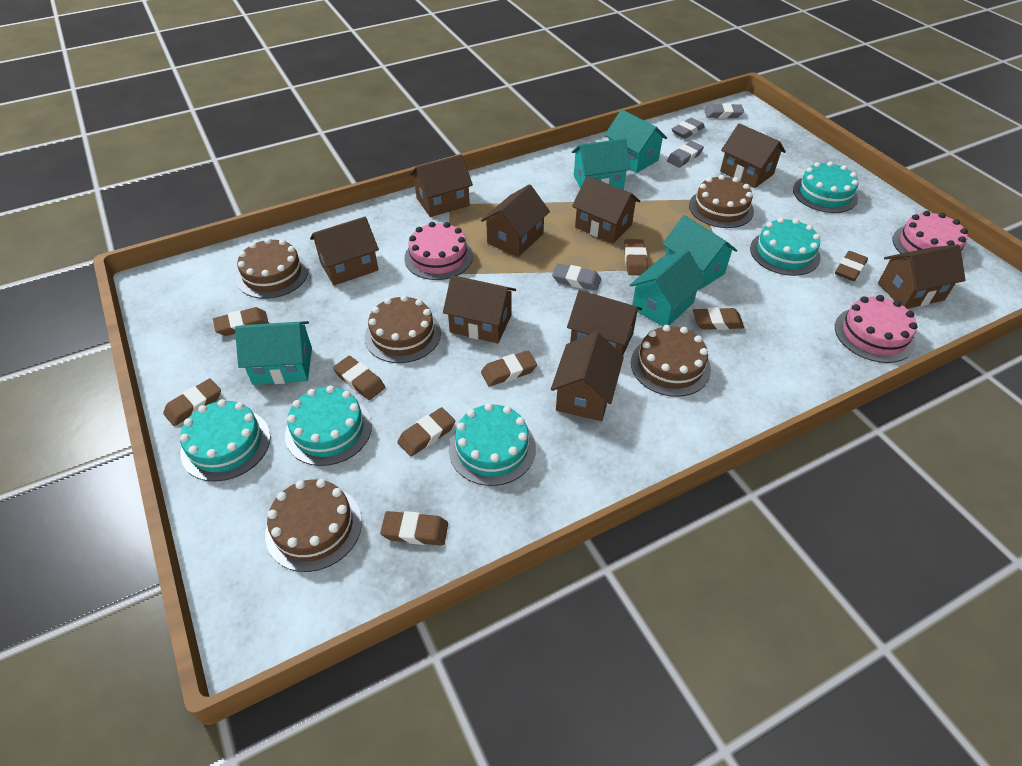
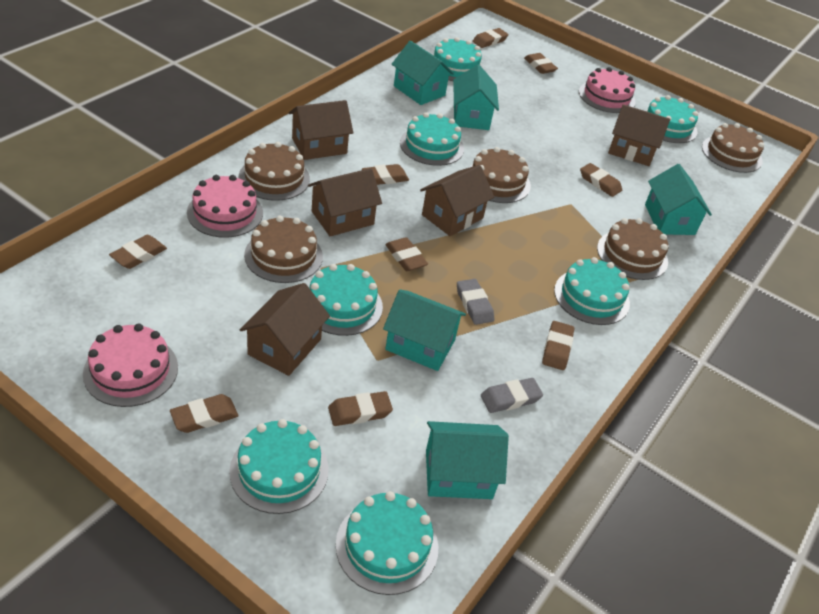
brown house: [310,217,379,285] [410,154,473,217] [443,275,516,344] [481,184,550,257] [551,332,624,421] [567,290,642,355] [572,176,640,243] [720,123,786,188] [878,244,966,309] = 9 -> [240,283,330,376] [289,100,353,160] [308,168,382,236] [420,165,494,236] [608,104,670,166] = 5
grey eraser: [552,263,601,291] [667,141,704,168] [672,118,705,139] [704,103,744,118] = 4 -> [457,279,494,325] [481,378,543,413] = 2
turquoise cake: [180,399,271,482] [285,385,372,466] [449,403,536,486] [750,218,821,276] [793,161,859,213] = 5 -> [229,419,329,514] [309,264,383,336] [336,491,438,595] [400,112,464,166] [434,37,484,81] [554,257,630,325] [646,95,698,143] = 7

